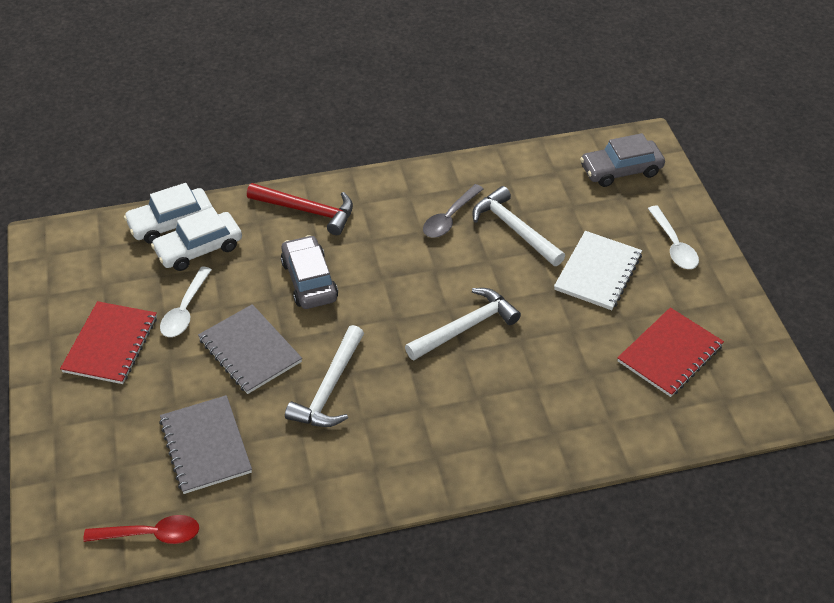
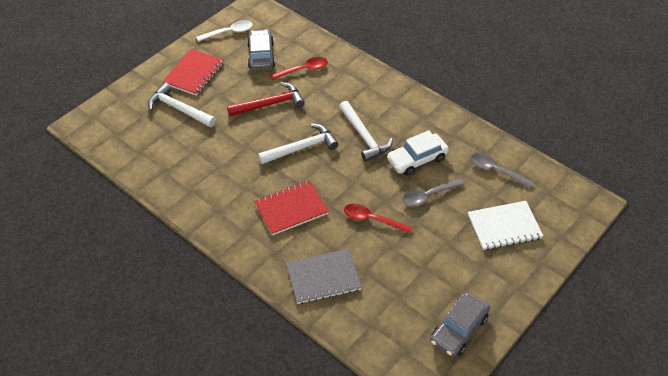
grey notebook: [159,395,252,494] [198,304,302,394] = 2 -> [286,249,362,304] = 1
grey spoon: [423,184,483,238] = 1 -> [402,179,465,206] [470,153,534,188] = 2
red spoon: [83,515,199,544] = 1 -> [270,57,328,80] [344,203,412,234] = 2
white car: [124,183,213,244] [151,207,242,271] = 2 -> [387,130,449,176] = 1
white spoon: [160,267,212,337] [648,206,699,269] = 2 -> [196,20,253,41] = 1

